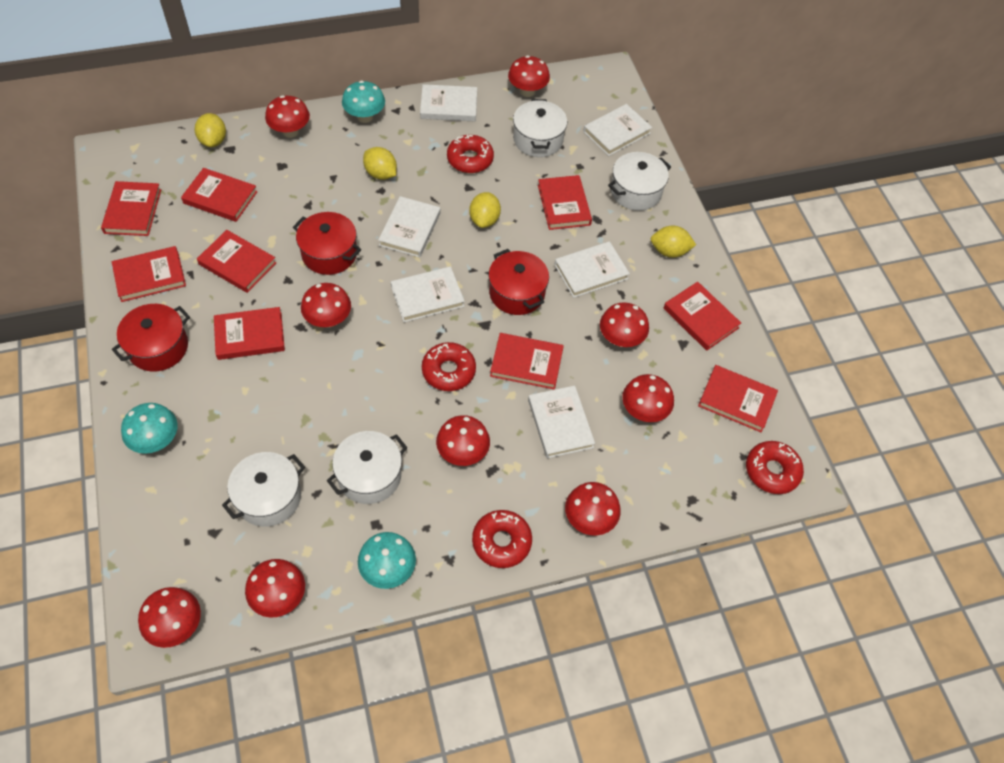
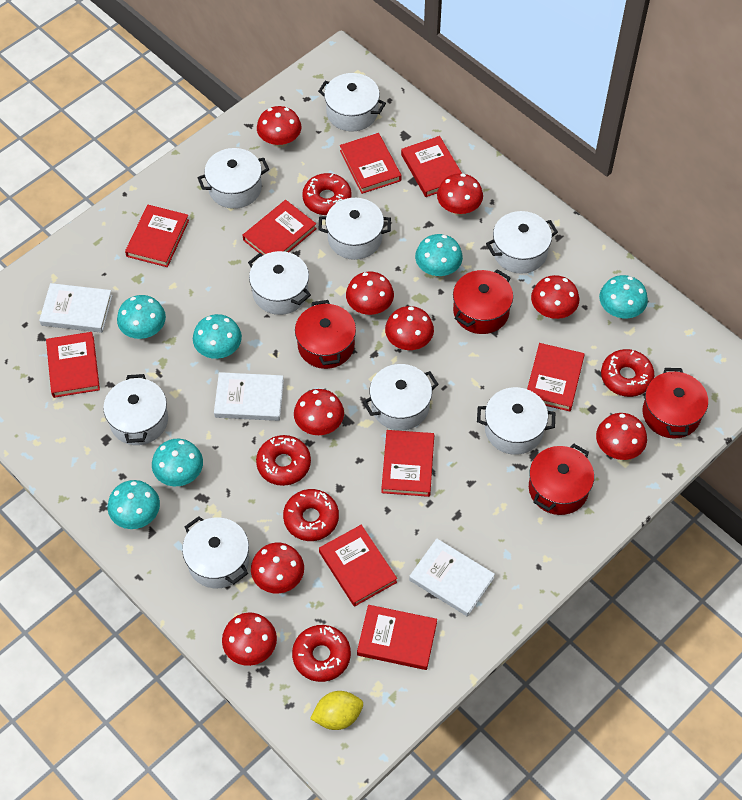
red donut: [422,342,476,391] [447,135,494,173] [472,510,532,568] [746,441,804,494] = 4 -> [256,435,311,486] [283,489,339,541] [292,625,351,682] [302,173,352,215] [601,349,654,397] = 5
red pot: [112,304,190,372] [293,212,361,275] [489,249,549,315] = 3 -> [295,300,356,369] [453,269,513,334] [529,444,594,515] [643,368,708,439] = 4
turquoise mushroom: [121,403,178,454] [342,80,385,123] [358,532,416,589] = 3 -> [108,480,160,529] [117,295,166,339] [152,439,203,486] [193,314,242,359] [415,234,463,277] [599,275,648,318] = 6
white book: [378,196,441,258] [391,266,465,322] [420,84,477,121] [528,386,595,458] [554,241,630,298] [583,104,652,156] = 6 -> [39,283,113,333] [214,372,284,421] [409,538,495,617] = 3
white pot: [222,452,305,527] [327,431,408,504] [513,99,567,157] [608,152,671,211] = 4 -> [103,374,168,445] [182,516,249,588] [197,148,269,209] [248,251,311,315] [318,73,386,131] [318,198,391,260] [363,364,439,431] [477,387,555,455] [486,211,558,274] = 9
yellow lemon: [194,113,226,147] [363,147,397,180] [469,192,501,228] [651,225,696,258] = 4 -> [310,691,363,730] = 1

